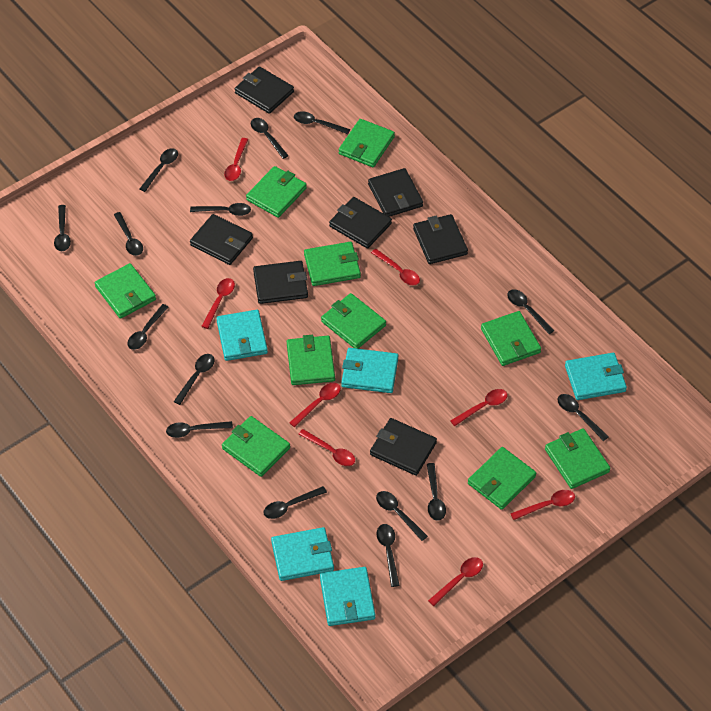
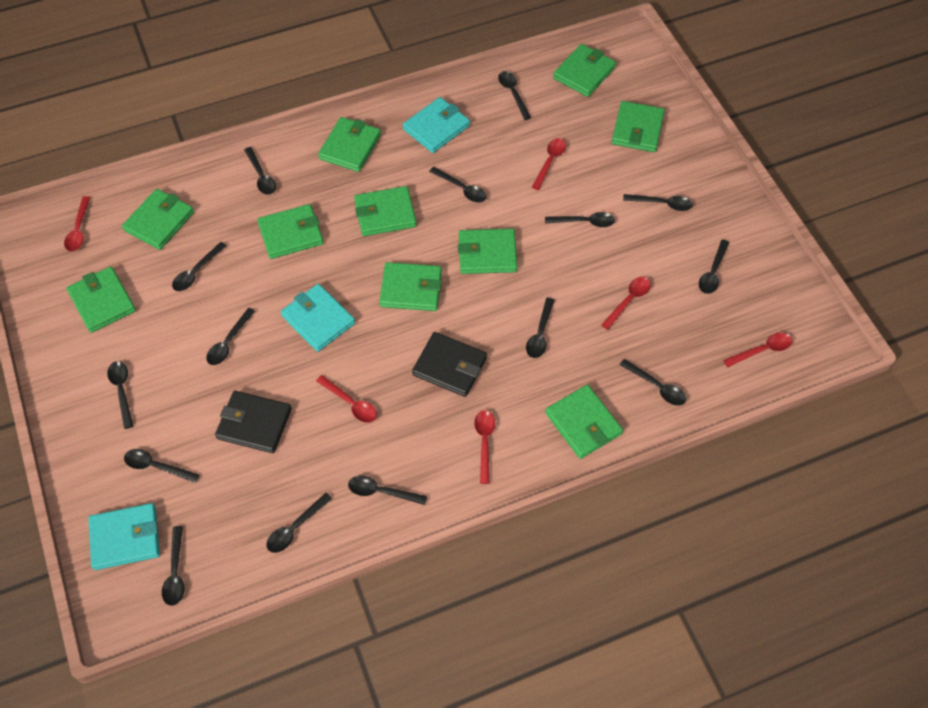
black wallet: [190,214,253,265] [235,66,294,114] [253,261,308,304] [329,197,392,248] [368,168,423,217] [370,418,437,476] [413,214,468,264] = 7 -> [215,391,292,453] [412,332,487,397] = 2
red spoon: [201,278,235,329] [224,138,248,181] [289,383,341,427] [298,429,355,466] [371,249,420,285] [428,557,483,606] [450,389,507,426] [510,490,575,520] = 8 -> [64,196,90,252] [316,375,377,423] [474,410,495,484] [532,138,566,190] [601,277,651,330] [723,333,792,367] = 6
turquoise wallet: [216,310,268,361] [271,527,334,581] [320,567,375,626] [341,348,399,393] [565,353,627,400] = 5 -> [89,503,160,570] [281,284,355,352] [403,97,470,153] = 3

